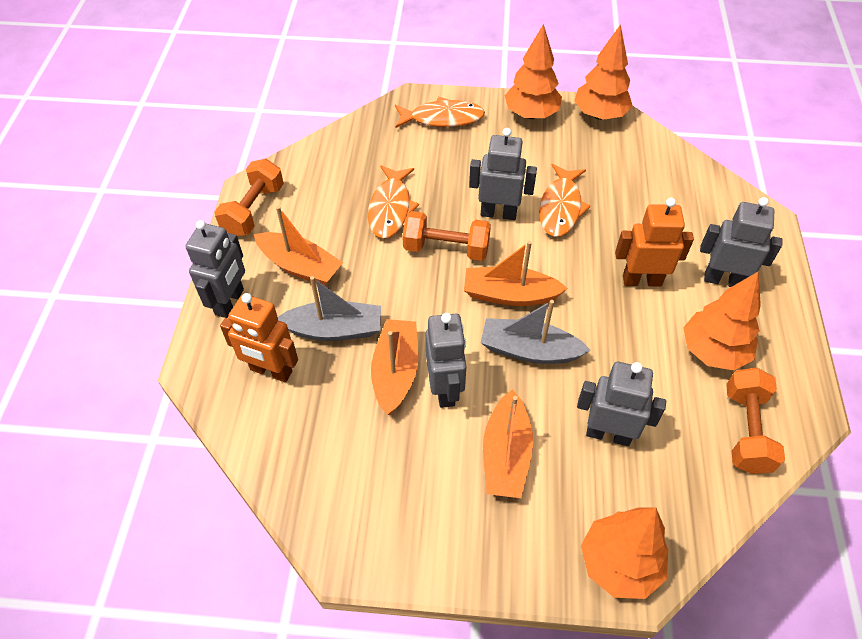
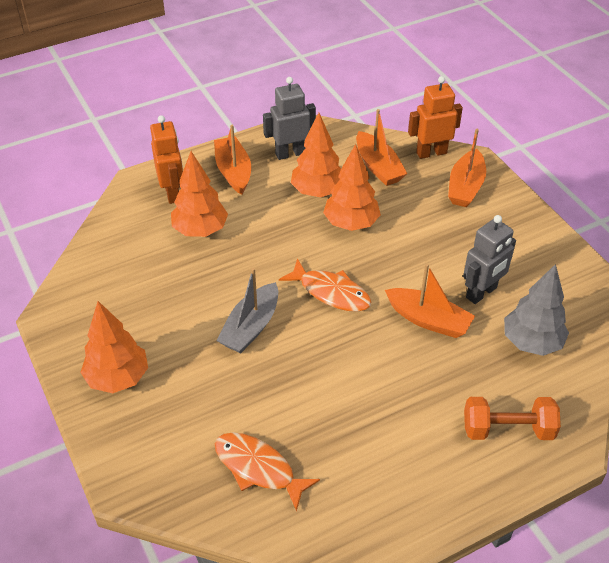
grey boat: [278,276,381,341] [481,300,591,364] = 2 -> [216,268,278,353] = 1
grey robot: [185,220,245,318] [426,313,467,408] [469,128,537,220] [577,362,666,446] [700,197,783,287] = 5 -> [263,77,316,160] [463,215,516,304] = 2
grey tree: none = 0 -> [504,264,569,356] = 1
orange dumbbell: [215,159,284,236] [402,211,491,261] [726,367,785,474] = 3 -> [464,397,561,440] = 1
orange fish: [368,165,419,238] [395,97,485,128] [539,164,591,237] = 3 -> [215,433,320,512] [279,258,371,312] = 2

